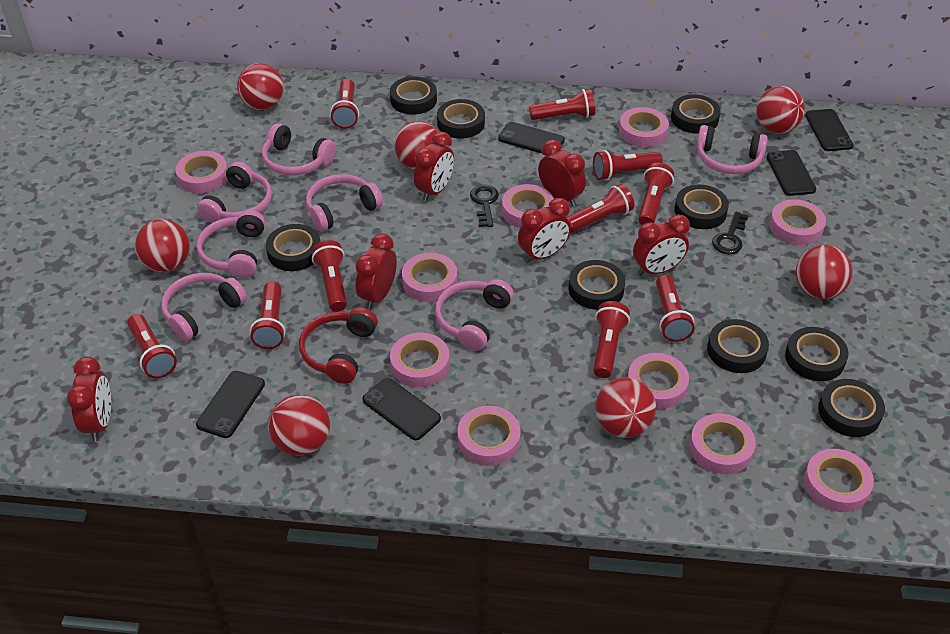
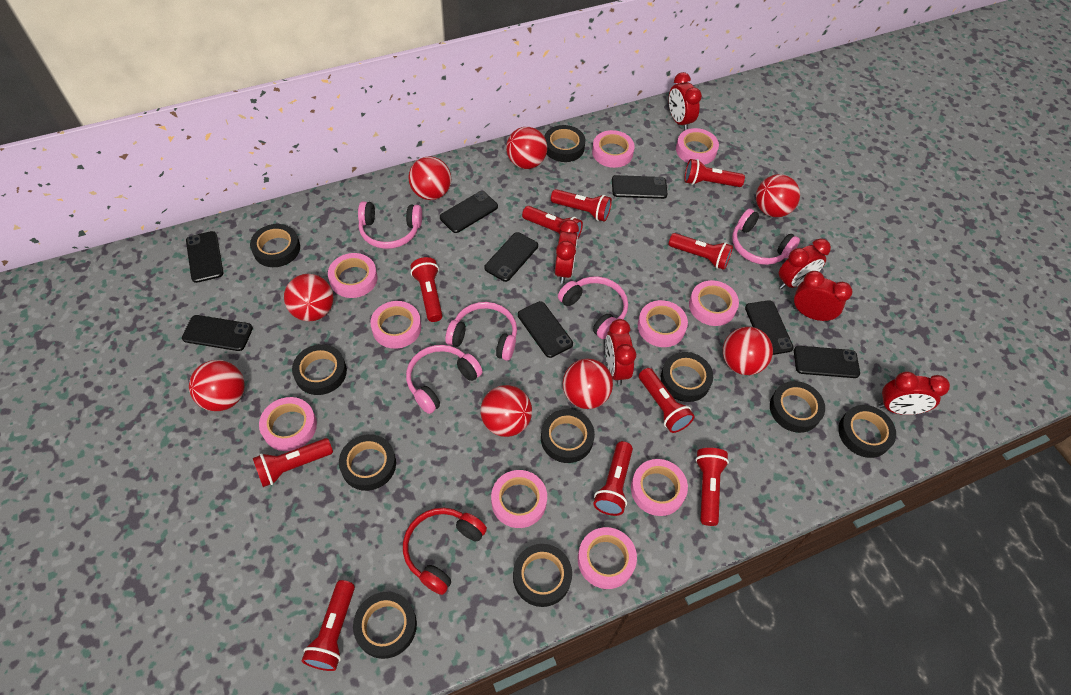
black key: [470,185,499,227] [712,211,748,254] = 2 -> none = 0
black phone: [196,371,265,438] [362,378,441,440] [498,122,565,153] [766,150,816,196] [805,109,854,151] = 5 -> [182,315,253,351] [186,231,223,283] [440,191,498,233] [484,232,538,282] [518,301,573,358] [612,175,668,199] [745,300,794,355] [794,346,860,378] = 8
black tape: [266,224,320,271] [390,76,437,115] [437,99,485,139] [569,260,625,310] [671,94,721,134] [675,184,729,229] [707,319,769,373] [785,327,849,381] [818,379,885,437] = 9 -> [250,224,300,267] [292,344,347,395] [339,434,396,491] [353,592,417,659] [513,544,572,607] [541,409,595,463] [544,125,585,162] [661,352,713,402] [770,381,825,433] [838,405,896,458] = 10
pink headphones: [161,273,247,341] [197,162,272,223] [197,210,265,278] [262,123,336,176] [306,174,383,231] [435,279,514,351] [696,125,768,174] = 7 -> [358,201,422,249] [406,345,483,414] [445,302,517,361] [558,276,628,339] [732,209,800,265] = 5
red ball: [135,219,190,272] [237,63,284,110] [268,394,330,456] [395,121,439,170] [595,377,656,438] [757,86,805,133] [796,245,853,299] = 7 -> [189,360,245,411] [284,274,334,321] [408,156,451,200] [481,385,532,437] [506,127,547,169] [563,359,613,409] [723,327,773,375] [756,174,800,217] = 8

